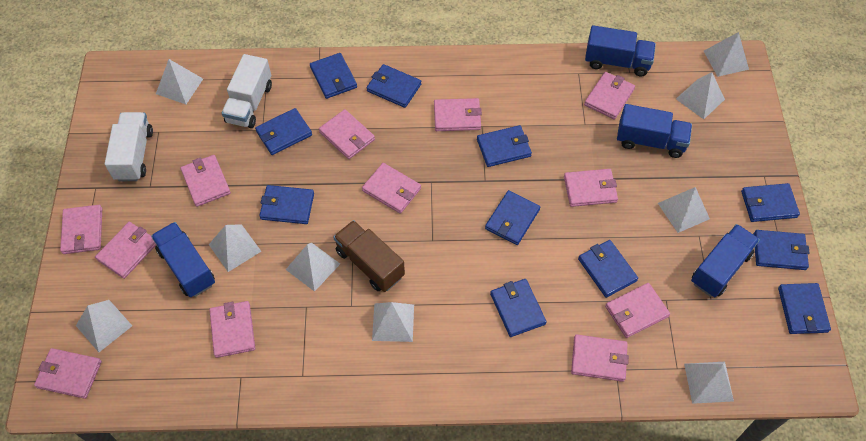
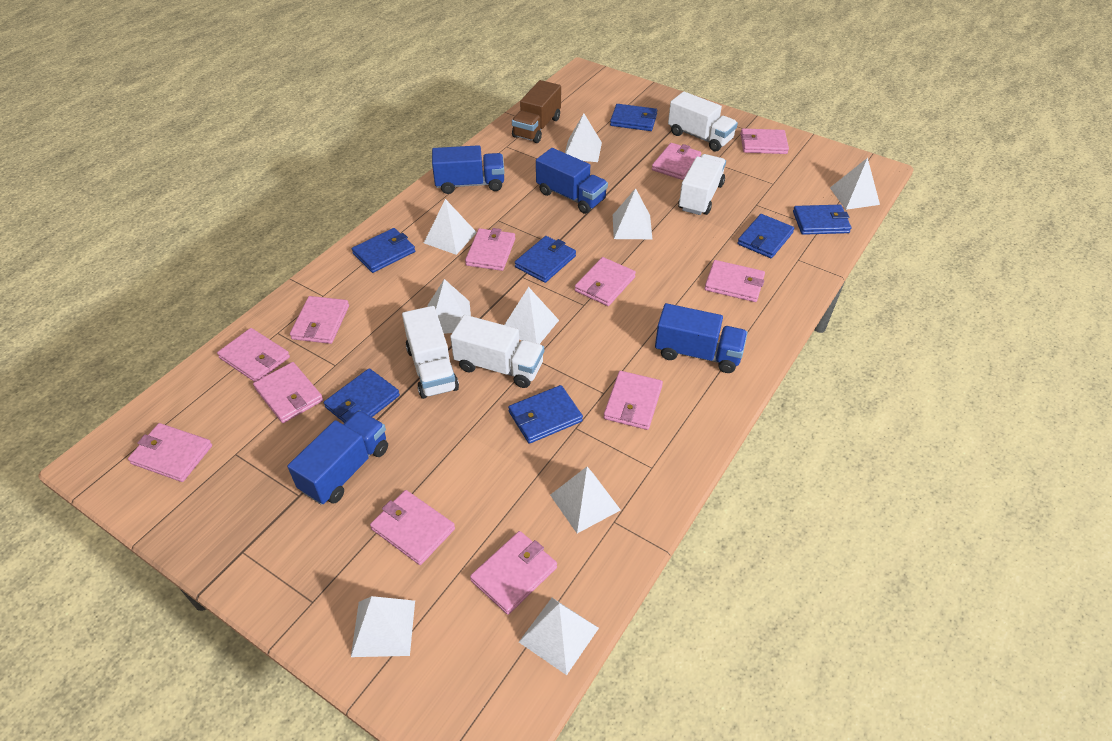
blue wallet: [255,108,312,155] [259,185,314,224] [310,53,357,99] [367,64,421,108] [477,125,532,167] [485,190,540,245] [490,279,547,337] [578,240,638,298] [741,183,800,222] [754,230,810,270] [778,283,831,334] = 11 -> [324,368,400,423] [352,228,415,273] [508,385,583,444] [515,236,576,283] [610,104,658,131] [737,214,794,258] [793,205,851,235] = 7
white truck: [105,112,153,181] [222,54,272,128] = 2 -> [402,306,459,399] [450,315,544,388] [668,92,738,152] [678,154,726,215] = 4

